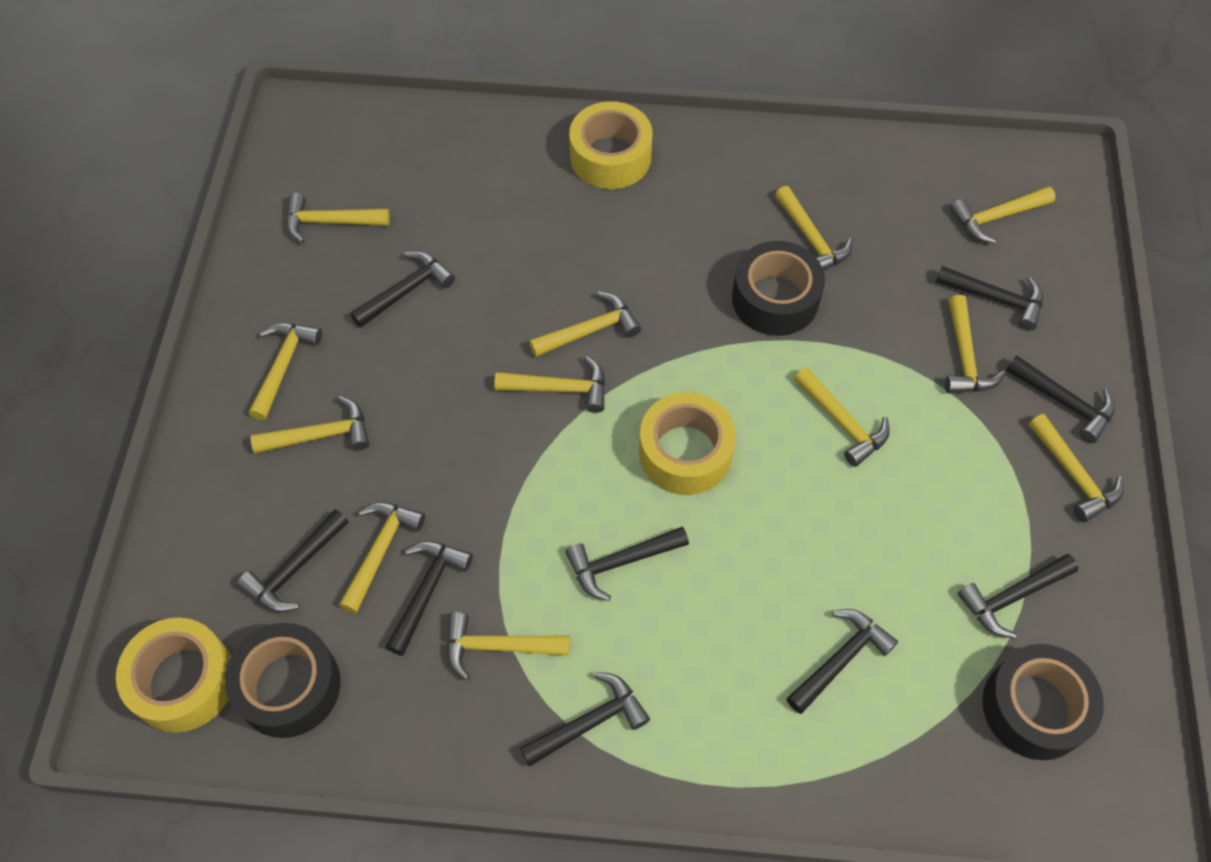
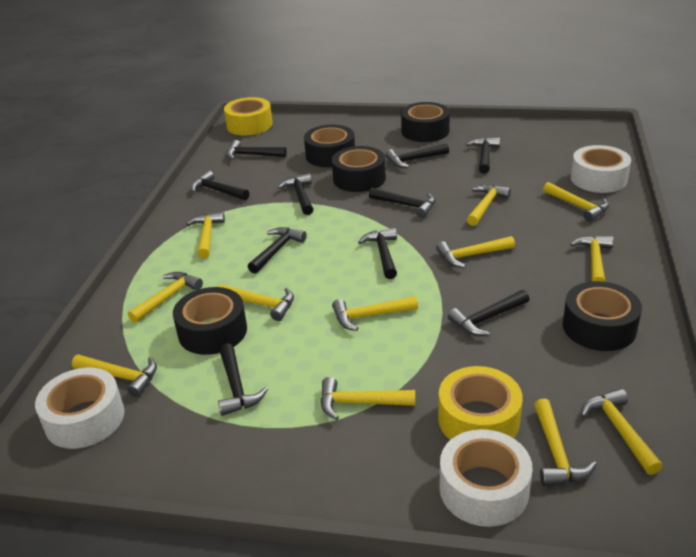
black hammer: [237,509,349,613] [350,251,455,328] [385,541,473,656] [520,672,650,767] [565,526,689,601] [786,609,898,714] [936,266,1043,331] [957,554,1079,638] [1006,356,1115,443] = 9 -> [190,171,249,200] [218,343,268,416] [227,140,287,160] [248,227,307,274] [277,174,313,215] [358,228,397,279] [369,188,435,218] [385,143,449,168] [448,290,529,336] [466,138,500,174] = 10
black tape: [225,623,340,738] [732,241,825,336] [982,644,1104,760] = 3 -> [173,287,247,355] [304,125,355,167] [332,146,386,192] [401,102,450,142] [563,281,642,351] = 5
white tape: none = 0 -> [35,367,124,449] [439,429,533,527] [571,145,631,193] = 3
yellow tape: [116,618,231,733] [569,101,653,189] [639,392,736,495] = 3 -> [224,97,273,136] [438,366,523,440] = 2

